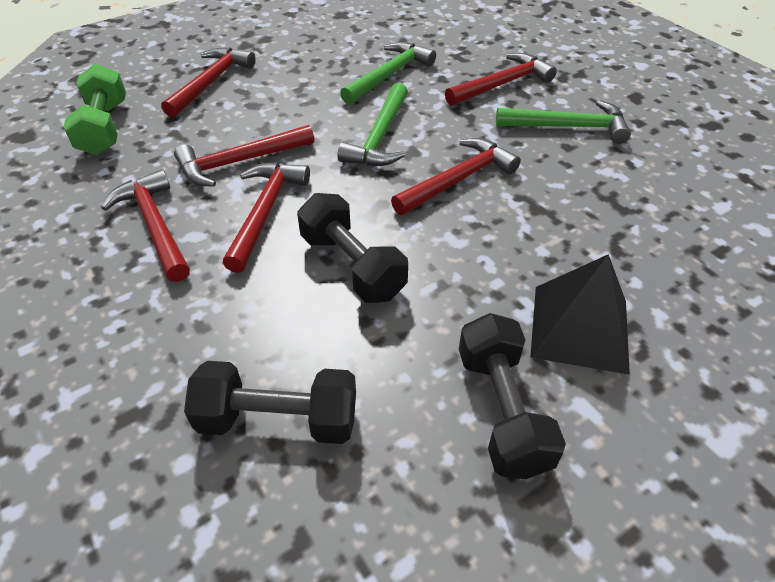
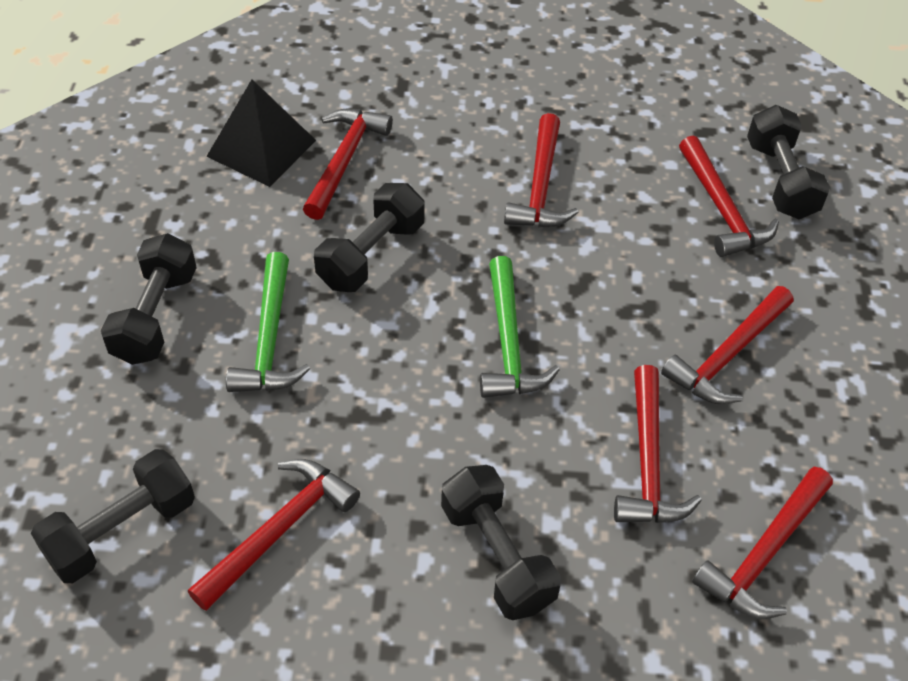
black dumbbell: [184,361,356,444] [297,193,408,303] [459,313,566,479] = 3 -> [31,449,195,583] [101,233,197,365] [314,183,425,292] [441,465,561,620] [747,105,830,219] = 5
green dumbbell: [63,64,126,155] = 1 -> none = 0
green hammer: [338,83,408,166] [340,42,436,104] [496,100,631,143] = 3 -> [226,252,310,392] [480,256,560,398] = 2
red hammer: [102,169,190,282] [161,47,256,118] [174,125,314,187] [223,162,310,273] [391,138,521,215] [445,53,557,106] = 6 -> [188,459,360,611] [303,109,393,220] [504,113,579,228] [614,365,702,523] [661,286,793,404] [679,135,779,257] [692,467,833,619] = 7

